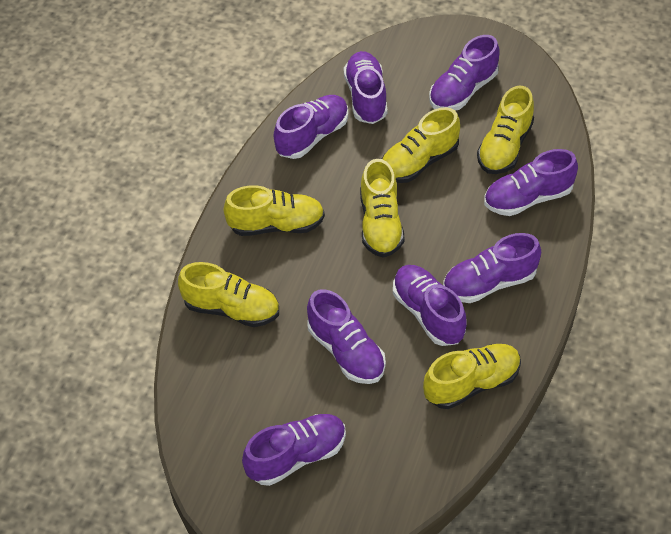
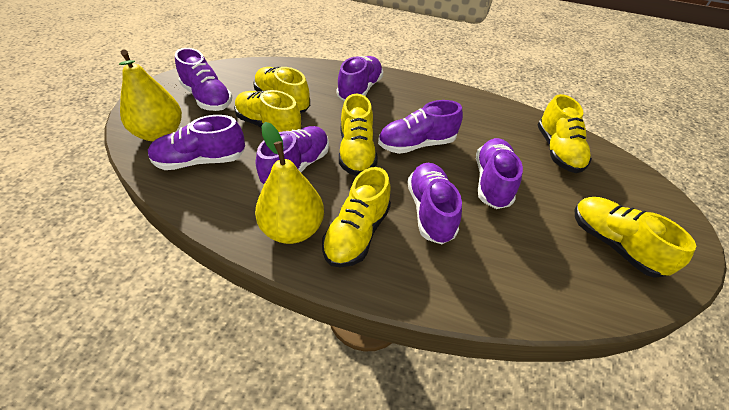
purple shoe: [242,414,346,486] [274,95,348,159] [307,289,386,384] [344,51,388,124] [393,265,467,346] [429,35,500,110] [443,233,541,303] [484,149,578,216] = 8 -> [148,115,245,170] [175,48,232,111] [256,126,329,185] [337,56,383,101] [378,100,463,154] [408,163,462,244] [476,138,523,209] = 7
yellow pear: none = 0 -> [119,50,182,141] [255,122,324,244] = 2

